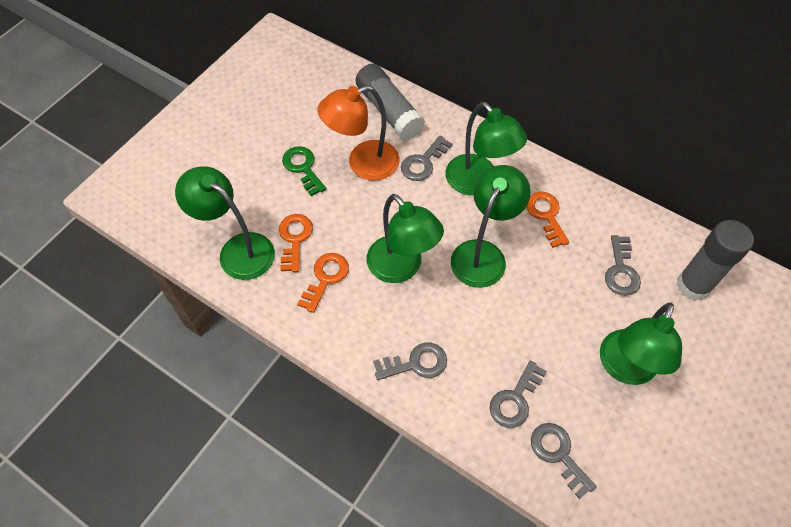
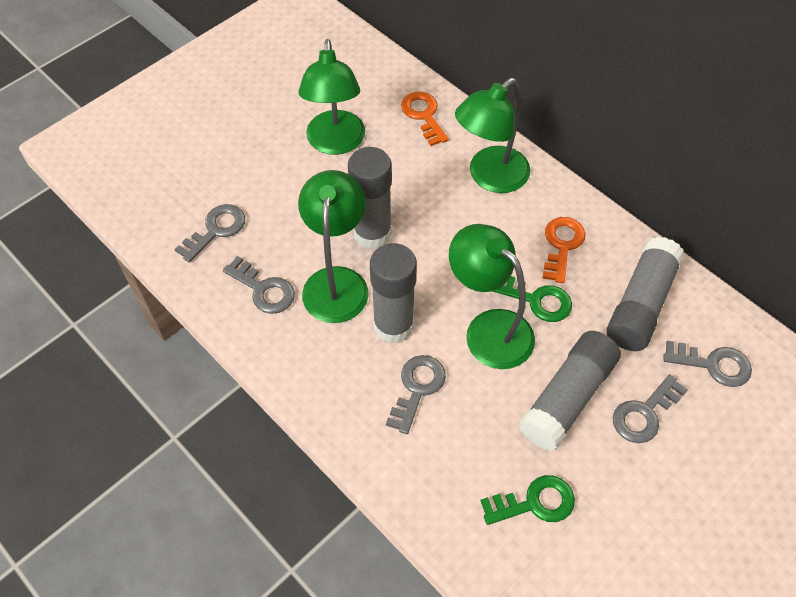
green key: [282,146,326,196] = 1 -> [480,475,575,525] [493,276,572,322] = 2
green lamp: [175,166,275,280] [367,194,444,283] [445,102,527,195] [451,165,531,288] [600,303,682,385] = 5 -> [298,39,365,155] [298,170,369,323] [449,224,535,369] [455,78,531,193] = 4
grey glue stick: [356,64,425,141] [676,220,754,301] = 2 -> [348,147,392,249] [370,243,417,343] [519,331,621,451] [607,236,685,351] = 4
orange key: [279,214,313,272] [297,253,349,313] [526,192,570,248] = 3 -> [401,92,449,146] [543,217,586,283] = 2
orange lamp: [318,85,399,181] = 1 -> none = 0

